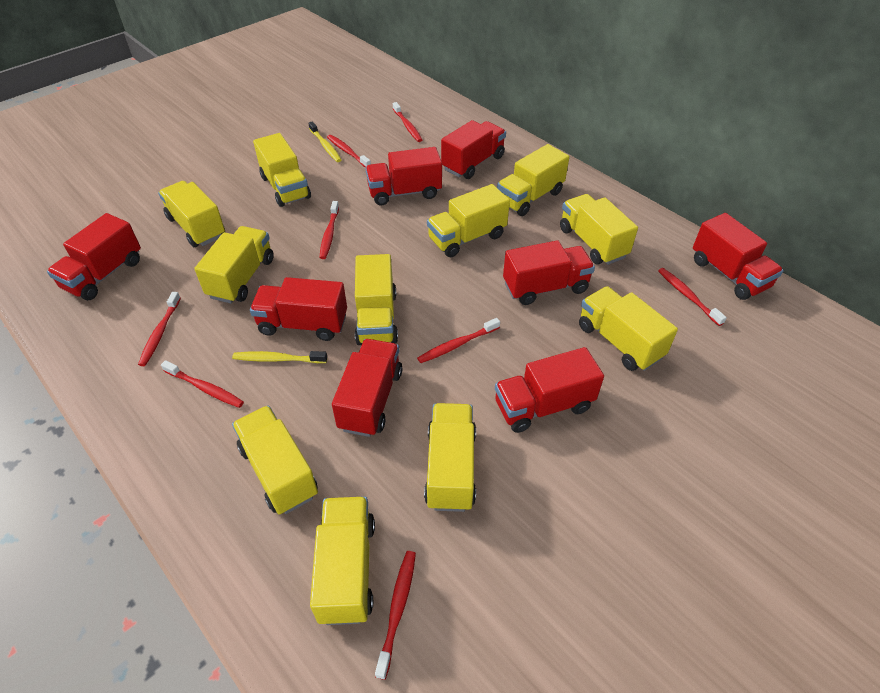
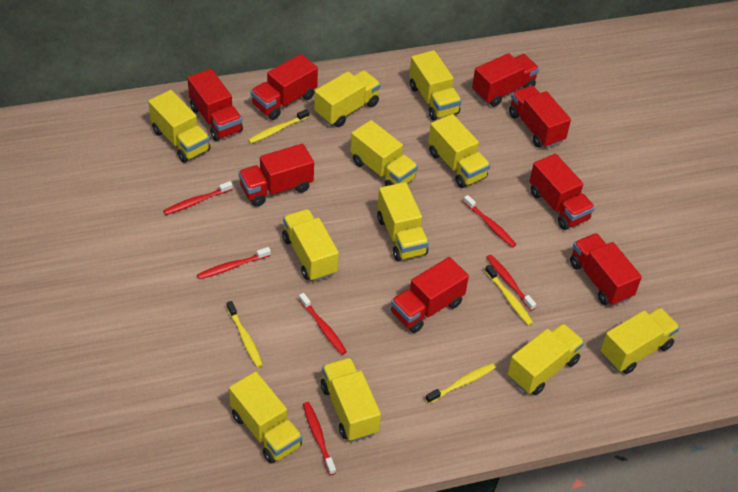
red toothbrush: [138,292,181,366] [161,360,244,408] [319,201,339,259] [327,135,371,168] [375,551,416,680] [393,102,422,142] [417,318,500,363] [658,268,727,326] = 8 -> [163,181,233,215] [197,247,271,279] [299,293,347,355] [303,402,336,475] [463,195,517,248] [486,254,536,311] = 6
yellow toothbrush: [232,351,327,363] [308,121,341,162] = 2 -> [226,301,263,368] [248,109,309,144] [426,363,496,403] [485,264,533,326] = 4

